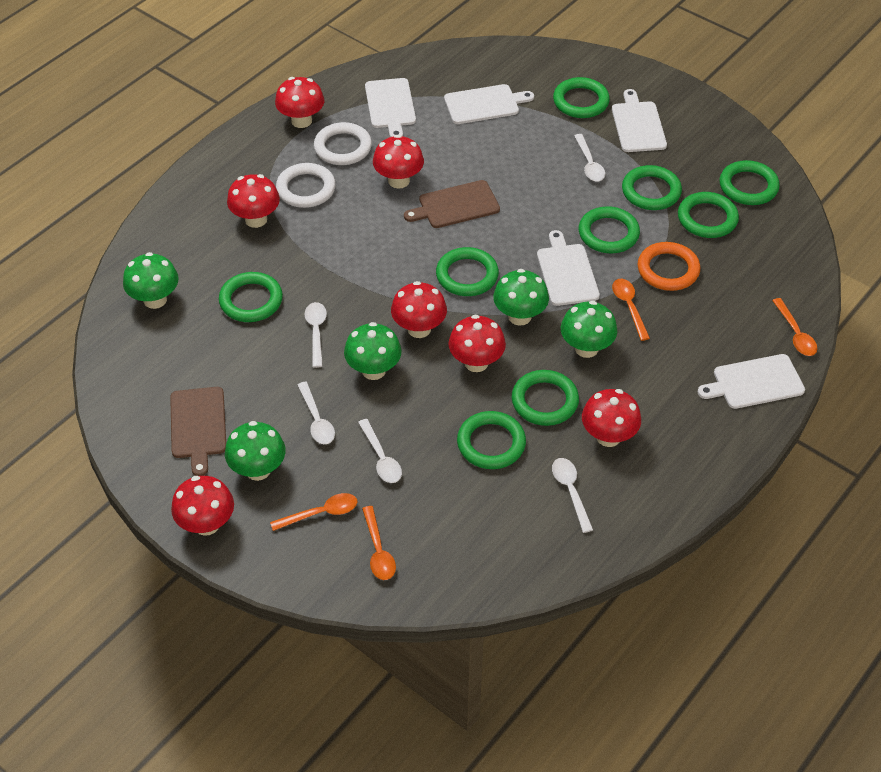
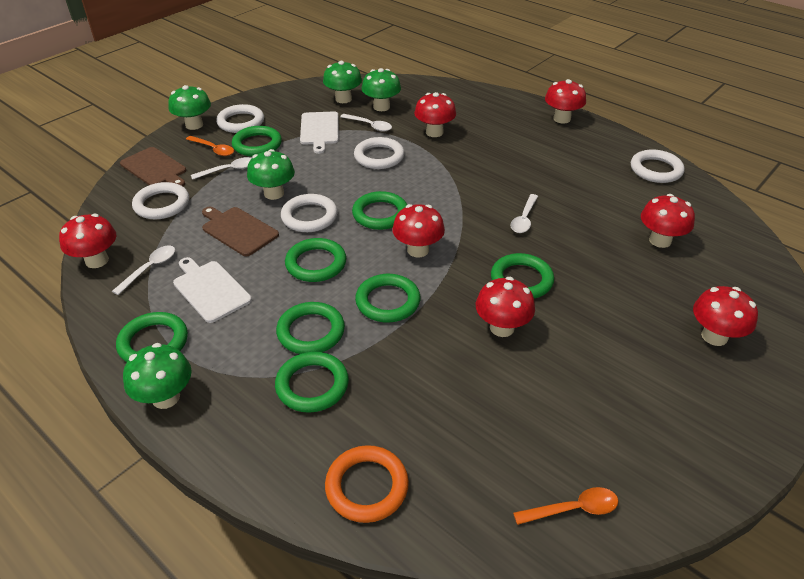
green ring: [219,272,283,322] [436,247,499,296] [457,411,526,469] [512,370,579,426] [553,77,610,118] [579,206,640,254] [622,165,682,210] [678,192,739,238] [720,160,780,205] = 9 -> [116,312,188,362] [232,126,282,156] [275,352,349,413] [276,302,345,354] [285,238,346,282] [352,191,407,230] [355,274,420,322] [491,253,554,299] = 8
orange spoon: [270,493,358,531] [362,506,396,580] [612,279,650,341] [772,298,817,356] = 4 -> [186,136,234,156] [513,487,619,525] = 2
white cutting board: [365,78,416,137] [444,84,534,124] [537,230,600,306] [612,89,667,152] [697,354,805,409] = 5 -> [173,257,252,323] [300,111,339,154] = 2
white ring: [276,163,336,208] [314,122,372,165] = 2 -> [132,182,189,219] [216,104,264,133] [281,194,338,232] [354,137,404,169] [631,149,684,183] = 5
white spoon: [297,382,335,444] [305,302,327,368] [358,419,402,483] [552,458,593,533] [574,134,605,181] = 5 -> [112,245,175,295] [191,157,252,180] [340,114,392,132] [510,194,538,233] = 4

